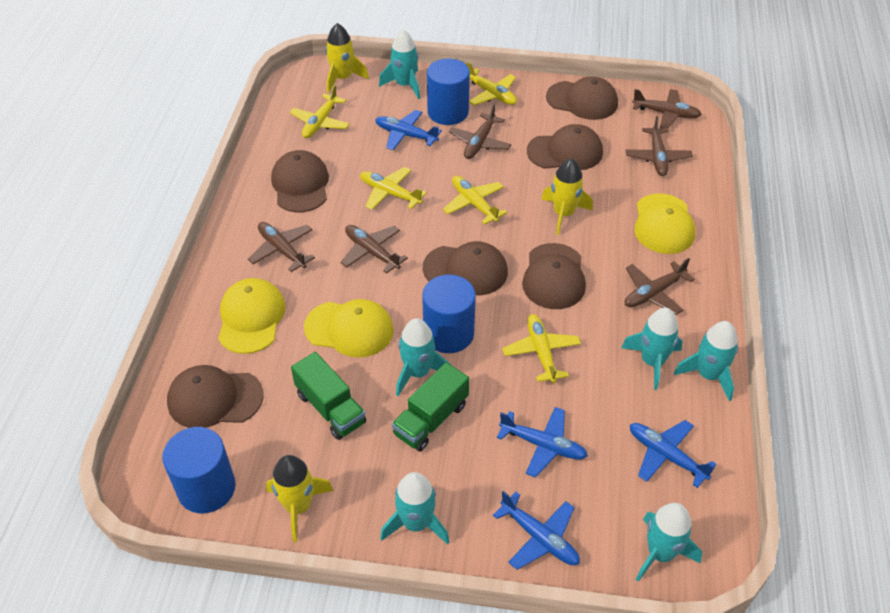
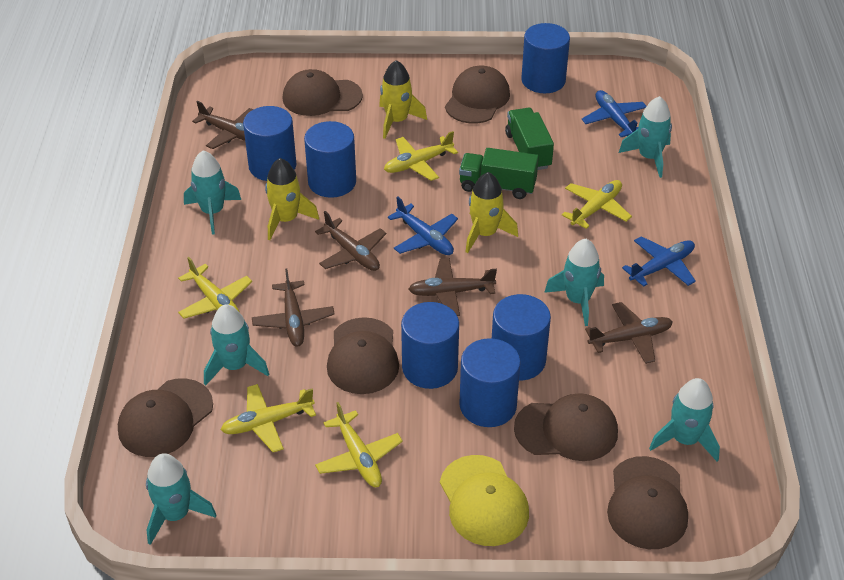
blue cylinder: [162,427,236,513] [422,275,476,353] [427,59,470,125] = 3 -> [243,106,296,181] [304,121,356,198] [401,302,459,389] [459,338,521,427] [492,294,551,381] [521,23,570,93] = 6
blue plane: [375,110,442,150] [493,491,580,570] [497,407,588,478] [630,420,716,488] = 4 -> [388,196,458,255] [582,90,647,137] [622,236,696,287] = 3
brown plane: [248,222,315,272] [340,225,408,274] [448,104,511,159] [625,258,695,315] [626,116,693,176] [632,89,702,128] = 6 -> [192,101,253,149] [252,269,335,347] [315,211,386,271] [408,258,497,316] [585,302,673,364] = 5
yellow cap: [218,278,285,354] [304,299,394,358] [634,193,695,254] = 3 -> [440,455,529,546] = 1

